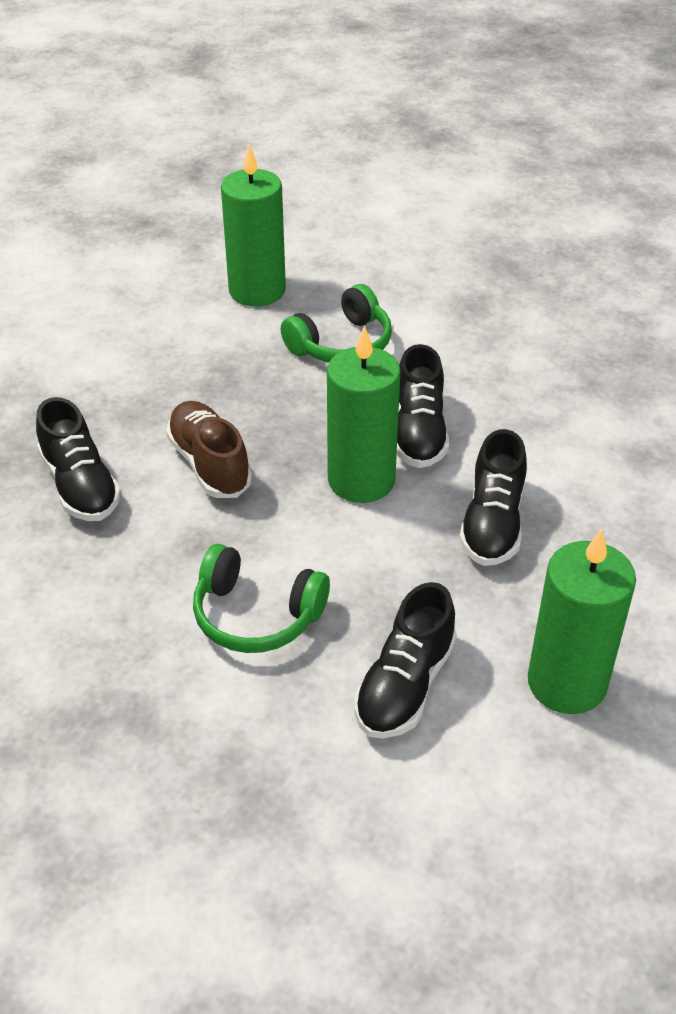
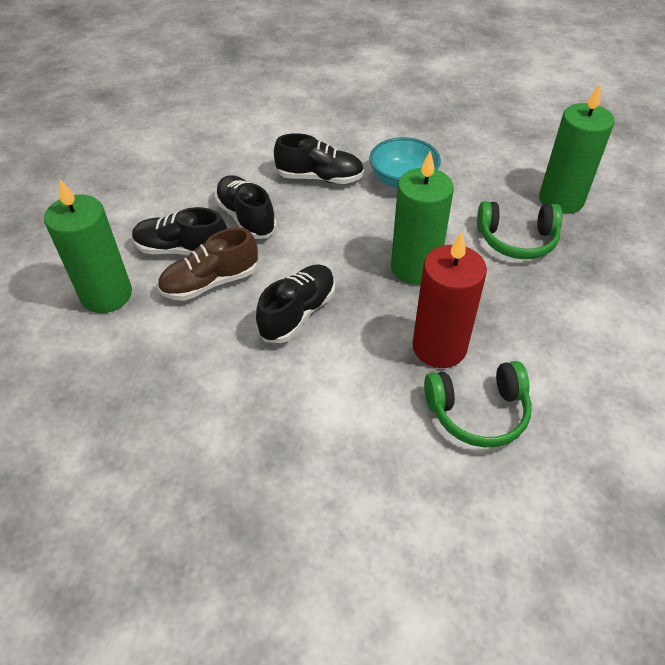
red candle: none = 0 -> [412,232,487,368] = 1
turquoise bowl: none = 0 -> [369,137,441,189] = 1

